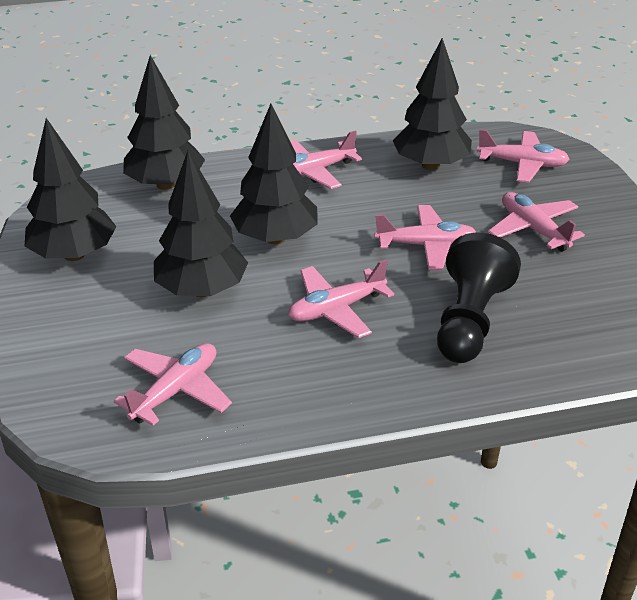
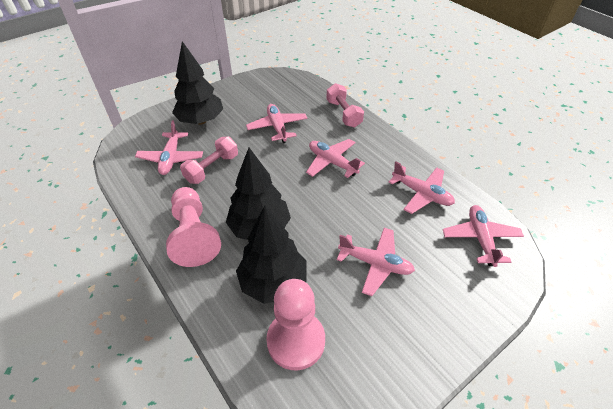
black pawn: [437,233,521,363] = 1 -> none = 0
black tree: [25,118,117,261] [123,55,205,190] [154,151,248,297] [230,104,318,244] [393,38,472,170] = 5 -> [172,41,223,125] [226,148,291,240] [236,205,307,304] = 3
pink dumbbell: none = 0 -> [180,137,238,184] [326,83,364,127] = 2
pink pawn: none = 0 -> [166,187,221,267] [266,279,325,370] = 2

